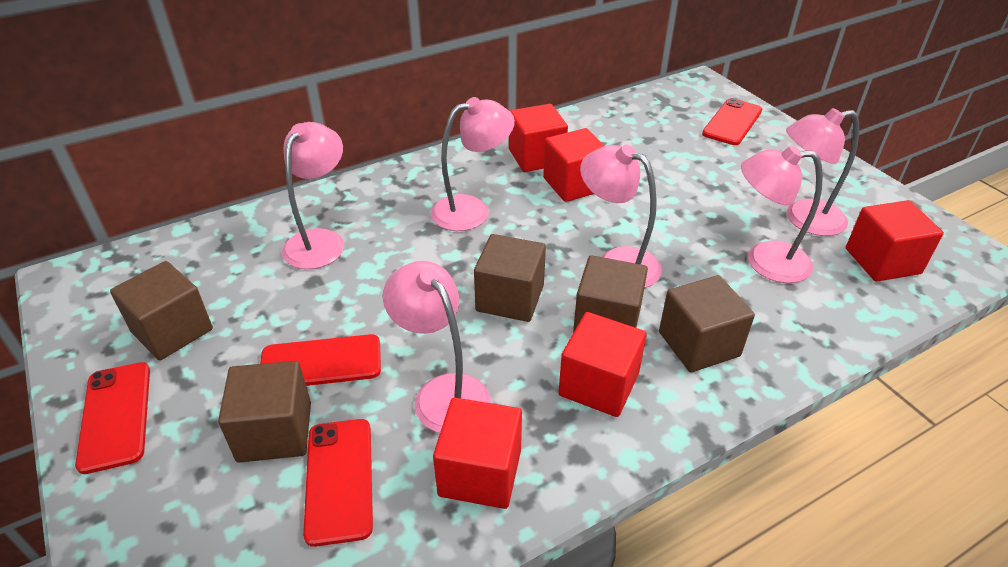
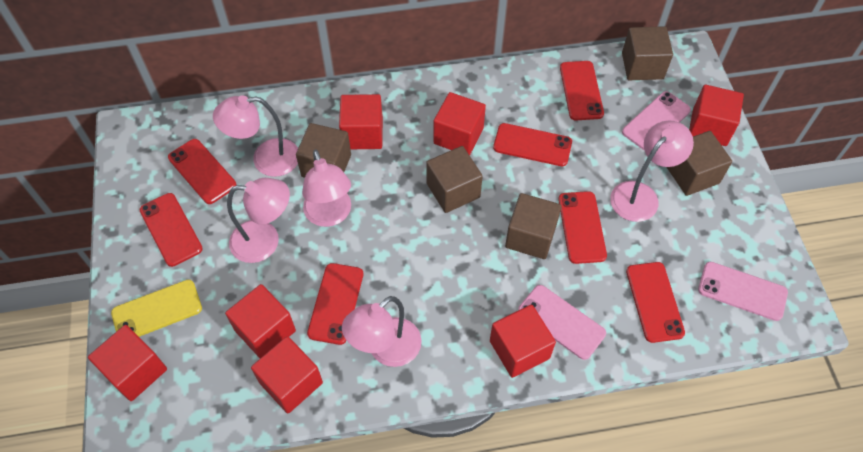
pink lamp: [282,122,344,269] [383,261,491,433] [431,97,515,231] [580,145,662,288] [741,146,823,283] [786,108,859,236] = 6 -> [213,95,298,177] [227,178,290,263] [302,150,351,227] [342,296,422,367] [610,121,694,222] = 5
pink phone: none = 0 -> [518,285,606,360] [622,91,691,151] [698,262,788,321] = 3
red cube: [433,398,522,509] [509,104,568,172] [543,128,605,202] [558,312,647,417] [846,200,944,282] = 5 -> [88,325,167,401] [225,284,296,358] [251,336,323,414] [339,94,383,149] [433,92,486,156] [490,304,556,378] [689,85,744,146] = 7
red phone: [75,362,150,474] [260,334,381,386] [303,419,373,547] [702,98,762,145] = 4 -> [140,193,203,267] [168,139,237,204] [307,263,364,345] [493,123,572,166] [558,191,607,264] [560,61,604,120] [626,262,685,343] = 7
yellow phone: none = 0 -> [111,280,202,337] = 1

